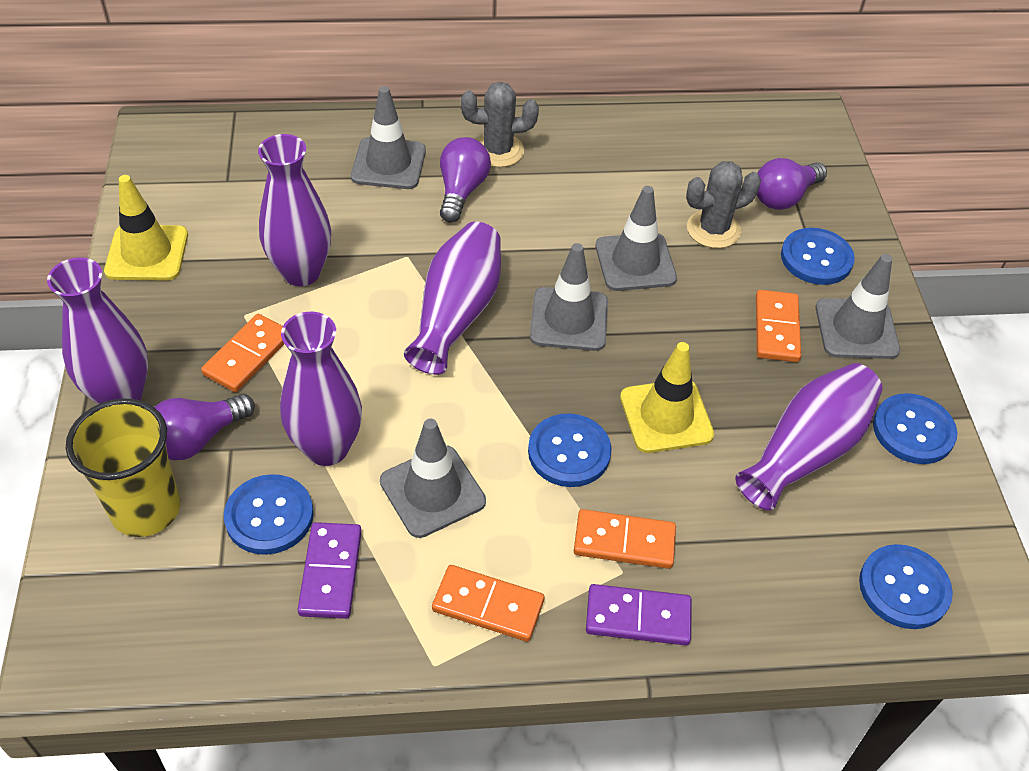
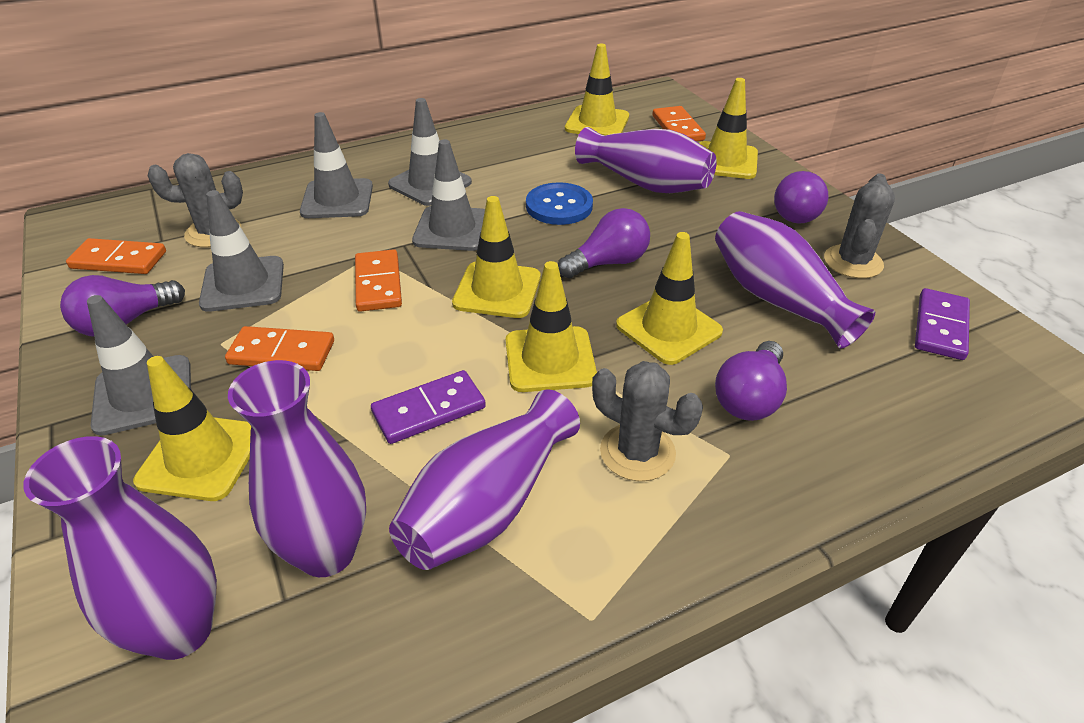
blue button: [224,474,314,555] [528,413,611,487] [781,228,855,285] [859,544,953,629] [873,393,957,464] = 5 -> [526,182,593,225] = 1
grey cactus: [461,82,539,167] [686,161,761,248] = 2 -> [148,153,243,247] [592,361,703,481] [824,173,895,278] = 3
purple light bulb: [154,394,255,460] [440,137,491,223] [757,158,827,210] = 3 -> [60,275,185,337] [558,208,650,278] [715,341,787,421] [774,171,829,224] = 4
yellow cup: [66,399,180,537] = 1 -> none = 0
yellow traffic cone: [104,175,188,281] [620,342,714,453] = 2 -> [133,356,251,501] [452,196,540,318] [506,261,597,392] [565,44,629,136] [616,232,723,365] [699,78,758,179] = 6

